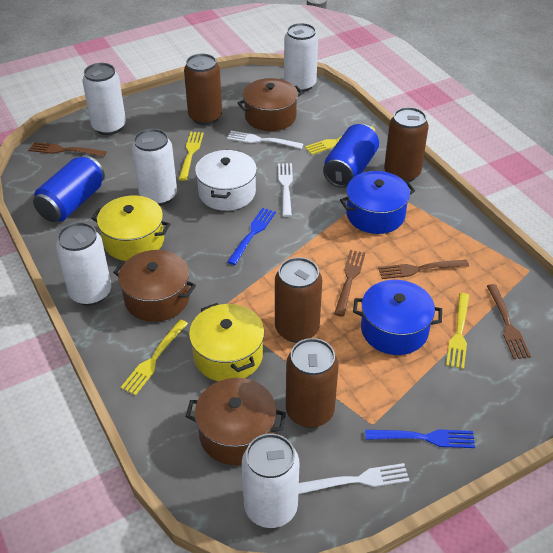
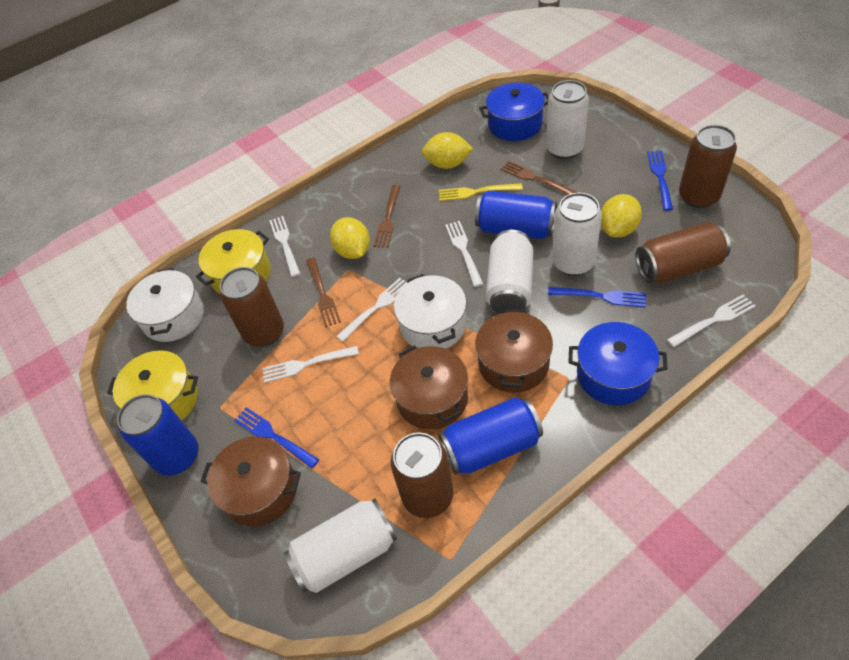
blue can: [33,155,105,222] [323,124,379,188] = 2 -> [117,394,199,476] [438,397,543,475] [475,191,557,239] = 3
blue fork: [227,208,276,265] [365,429,475,448] = 2 -> [234,407,319,468] [548,287,646,308] [647,151,673,211] = 3
brown fork: [29,142,106,157] [334,250,365,316] [378,260,469,279] [487,284,531,359] = 4 -> [306,257,341,327] [373,185,401,248] [501,161,578,195] = 3
white can: [56,222,111,306] [82,63,126,135] [132,129,177,206] [242,434,299,528] [284,23,318,92] = 5 -> [284,498,397,593] [486,230,534,314] [546,80,589,159] [552,193,602,276] = 4
white fork: [227,131,303,149] [278,163,293,217] [298,463,410,494] = 3 -> [262,346,359,383] [269,216,300,277] [336,278,407,342] [445,221,483,287] [667,294,756,347] = 5
white pot: [195,150,257,211] = 1 -> [126,268,204,342] [394,274,467,349] = 2
yellow fork: [121,319,188,395] [179,132,204,181] [305,126,376,155] [446,293,469,369] = 4 -> [439,183,523,201] = 1
yellow lemon: none = 0 -> [330,217,370,259] [422,132,473,169] [601,194,642,238] = 3

